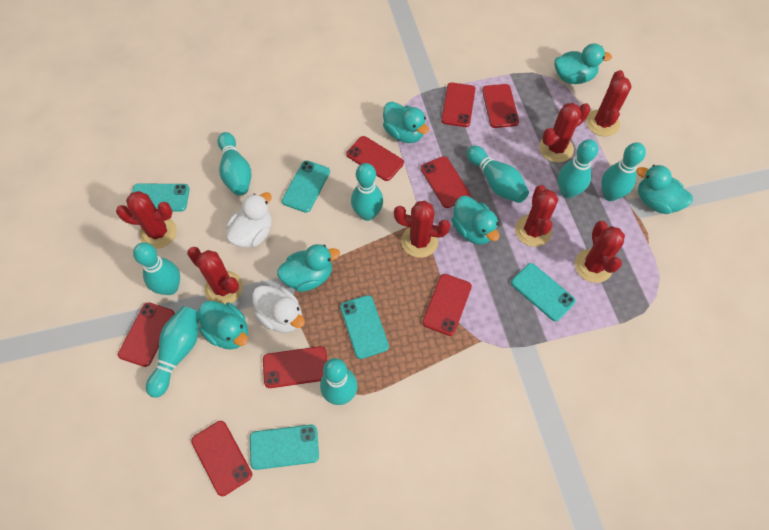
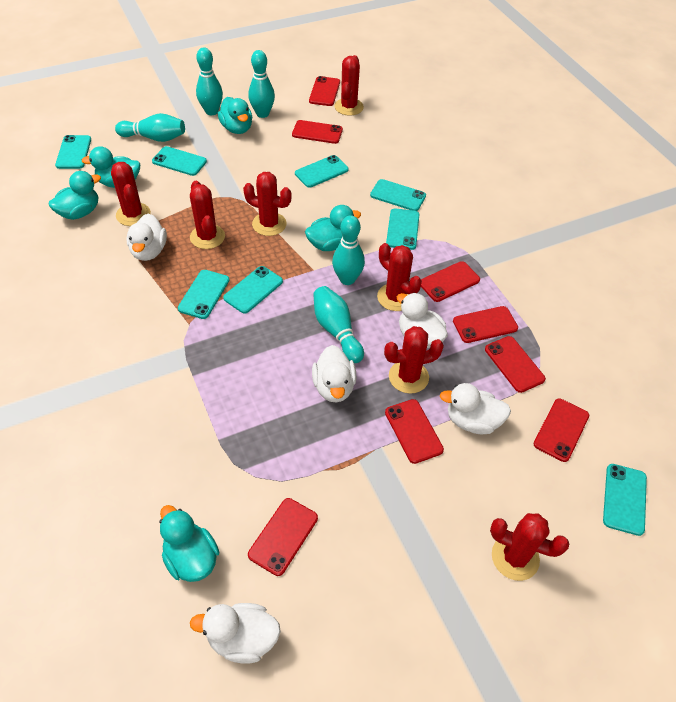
turquoise bowling pin: [133,242,180,295] [146,306,199,398] [217,132,251,196] [320,358,358,405] [351,163,383,221] [467,146,529,203] [558,139,598,198] [601,142,646,201] = 8 -> [115,113,185,142] [196,47,223,115] [248,50,275,118] [313,286,364,363] [332,215,365,285] = 5
turquoise duck: [199,301,248,349] [277,244,340,292] [383,102,429,143] [452,196,499,245] [554,44,612,84] [637,165,693,214] = 6 -> [49,171,101,220] [82,146,140,188] [159,505,219,582] [218,97,252,134] [305,205,361,251] = 5
turquoise phone: [132,184,190,212] [250,425,319,470] [282,160,330,213] [340,295,389,359] [511,263,576,321] = 5 -> [55,135,91,169] [152,146,207,176] [178,270,229,319] [223,266,283,314] [295,155,349,188] [370,179,426,211] [386,208,420,250] [603,464,647,536] = 8
white duck: [226,192,272,248] [252,286,305,333] = 2 -> [126,213,167,261] [190,603,281,663] [312,345,356,402] [397,293,448,348] [440,383,511,434] = 5

